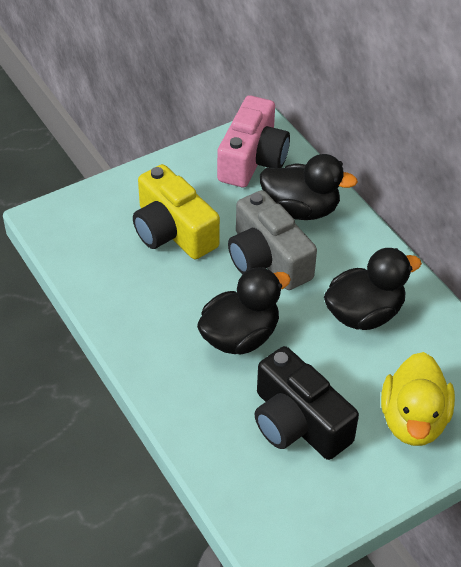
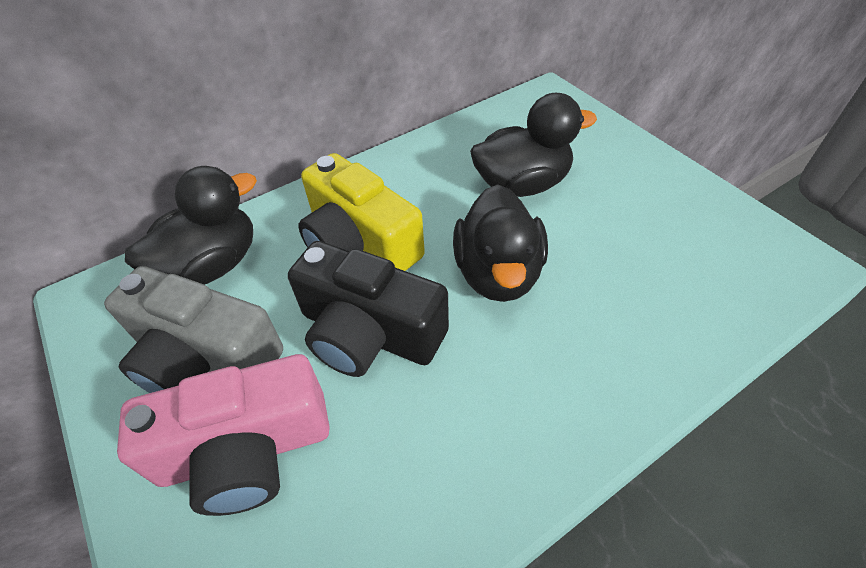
yellow duck: [381,352,455,446] = 1 -> none = 0

